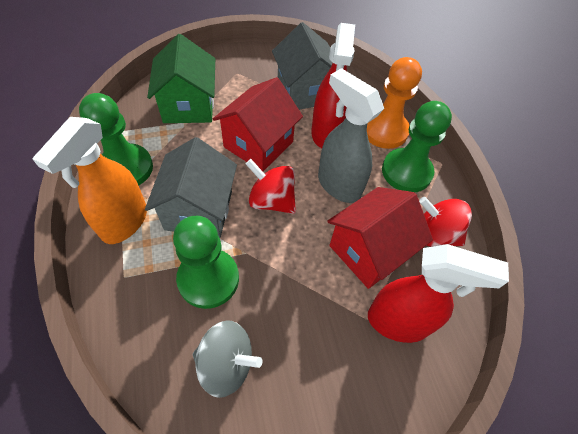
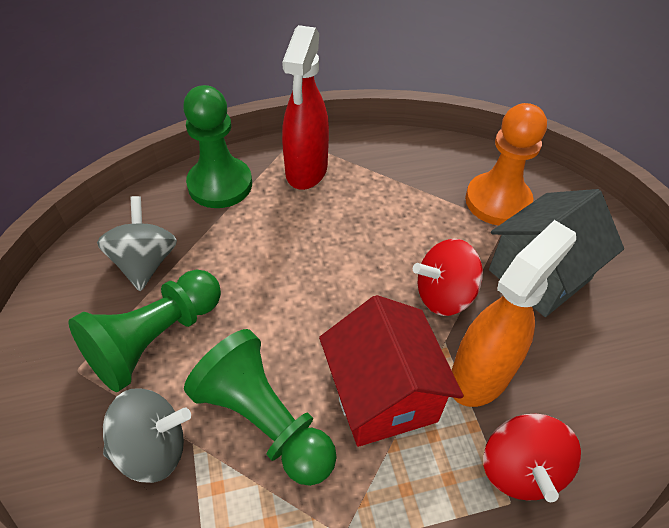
green house: [147,34,215,123] = 1 -> none = 0
grey house: [145,137,237,238] [272,22,333,110] = 2 -> [489,189,624,317] = 1
grey spinning top: [193,320,263,398] = 1 -> [97,196,177,291] [103,388,191,483] = 2
grey spray bottle: [318,68,384,203] = 1 -> none = 0
red house: [213,77,303,171] [327,187,433,289] = 2 -> [319,295,463,447] = 1
red spray bottle: [311,23,355,148] [368,244,509,343] = 2 -> [282,25,329,190] = 1

